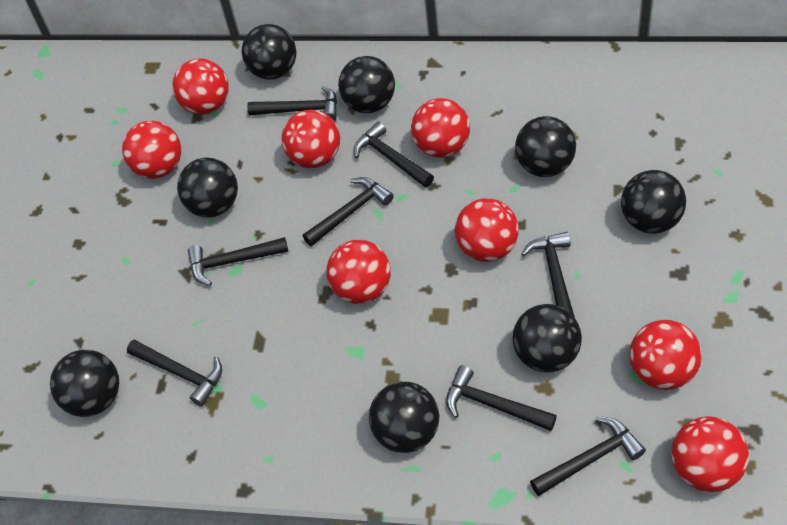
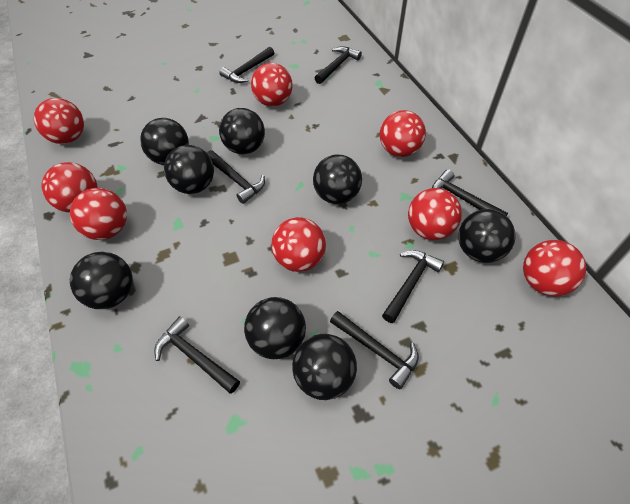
black hammer: [127,340,222,406] [188,237,288,286] [247,86,337,121] [303,177,394,246] [354,122,434,187] [446,365,557,431] [522,232,575,318] [530,417,646,496] = 8 -> [154,316,240,394] [207,150,265,204] [219,47,274,83] [315,46,362,84] [330,311,419,389] [382,250,444,323] [432,169,508,216] = 7

